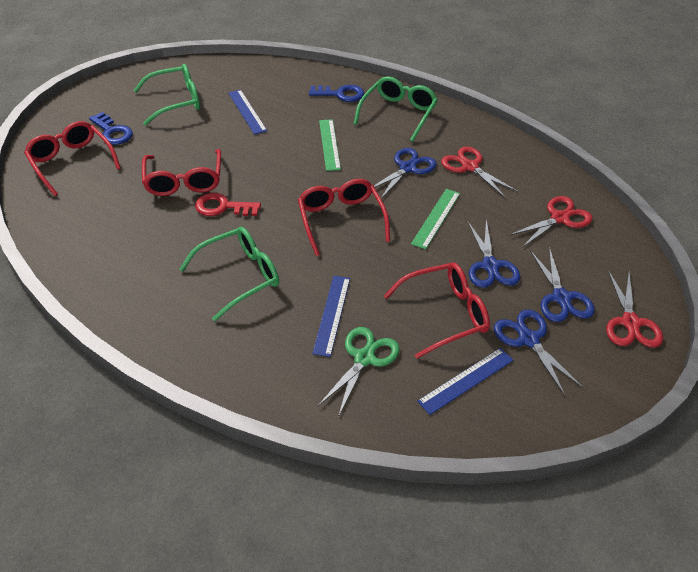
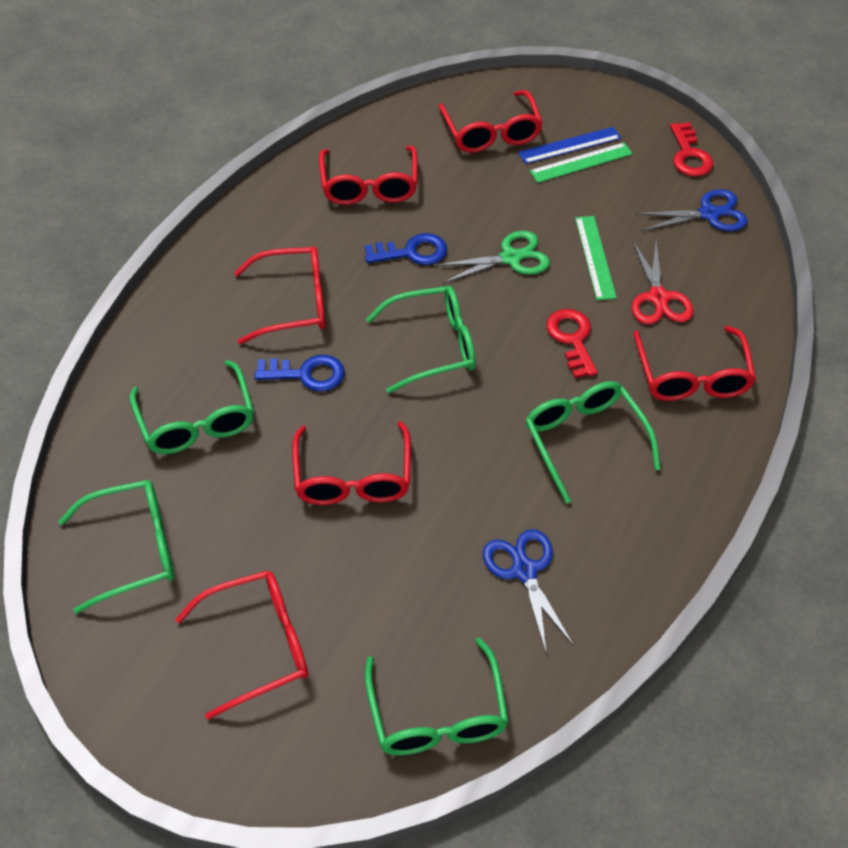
blue ruler: [229,90,267,135] [312,276,350,357] [417,348,513,415] = 3 -> [518,127,621,164] = 1
blue scissors: [374,148,437,199] [467,219,520,288] [494,310,584,396] [530,247,595,322] = 4 -> [483,529,574,651] [635,189,748,231] = 2
green glasses: [133,64,200,125] [179,227,279,321] [354,76,438,142] = 3 -> [58,480,174,614] [130,360,254,454] [365,637,509,755] [366,286,475,393] [525,381,661,504] = 5
red glasses: [24,121,121,196] [142,149,221,196] [298,179,390,256] [384,262,490,359] = 4 -> [175,570,308,720] [234,246,325,344] [292,421,411,505] [319,146,418,205] [438,90,543,153] [634,326,756,401] = 6
red key: [195,193,261,216] = 1 -> [546,309,598,378] [670,122,713,176] = 2
red scissors: [441,146,519,198] [509,196,592,247] [606,270,663,348] = 3 -> [632,241,693,324] = 1

